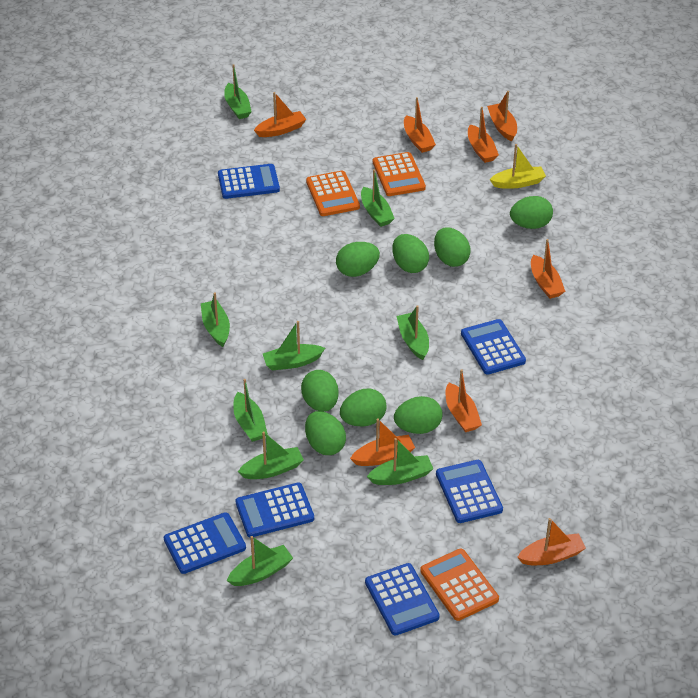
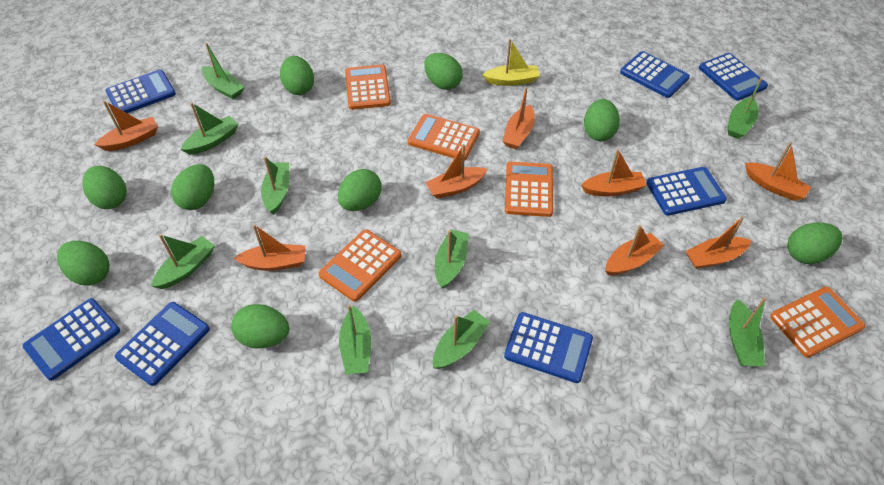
blue calculator: [164,512,246,574] [218,164,280,199] [235,482,314,537] [365,563,440,636] [436,460,503,523] [461,319,526,375] = 6 -> [23,298,120,381] [105,70,176,113] [115,302,210,386] [504,312,593,383] [620,51,690,98] [646,167,727,216] [699,53,768,101] = 7
green egg: [301,370,339,412] [305,411,346,455] [336,242,380,277] [340,389,387,427] [392,234,429,273] [394,396,443,434] [434,228,470,267] [510,196,553,229] = 8 -> [57,241,110,286] [82,166,127,209] [171,164,214,210] [231,304,289,348] [280,56,314,95] [338,169,382,211] [424,53,463,90] [584,99,620,141] [787,222,842,264] = 9
orange calculator: [306,171,360,216] [373,152,426,196] [420,549,499,621] = 3 -> [319,229,401,302] [345,65,391,110] [408,114,480,161] [505,162,553,217] [770,287,865,358] = 5

